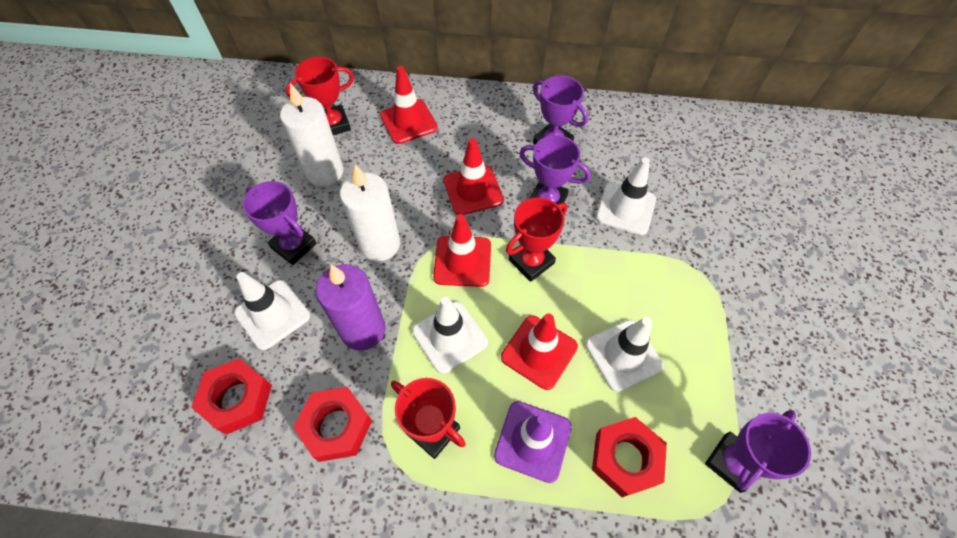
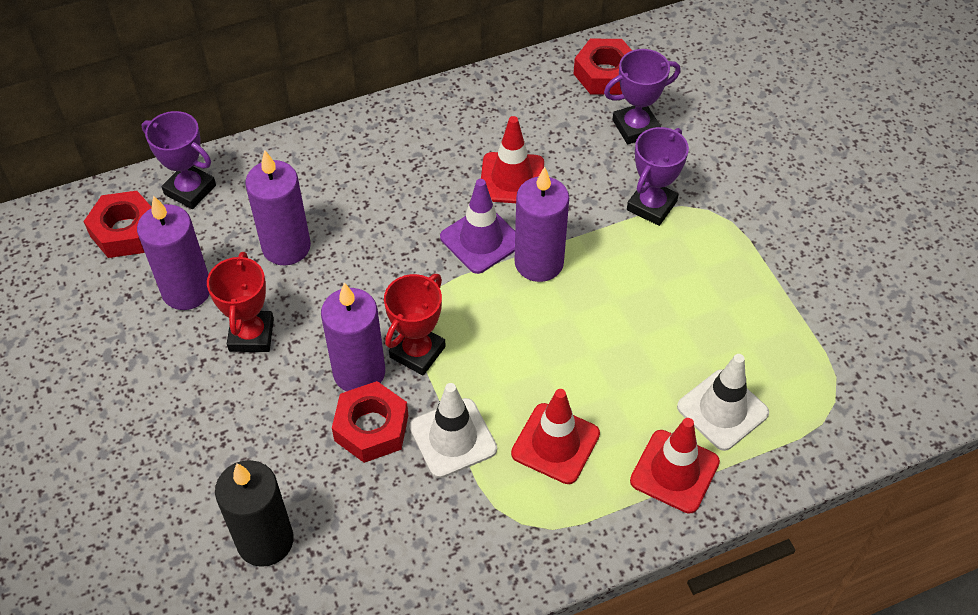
black candle: none = 0 -> [215,460,294,567] = 1
purple candle: [316,264,386,351] = 1 -> [137,196,210,310] [245,150,311,265] [321,282,385,391] [514,167,569,282] = 4
purple trophy: [243,181,317,265] [519,135,591,204] [533,76,588,145] [705,410,811,493] = 4 -> [142,111,216,209] [604,49,681,144] [627,127,689,226] = 3
red traffic cone: [380,66,438,144] [433,214,491,287] [444,138,504,215] [501,313,578,390] = 4 -> [481,116,544,203] [511,389,600,484] [630,418,720,514] = 3
red trophy: [286,57,354,135] [391,378,466,459] [506,197,567,282] = 3 -> [207,252,274,352] [384,274,446,375] = 2
white candle: [280,83,344,186] [340,164,400,261] = 2 -> none = 0
white traffic cone: [234,272,310,350] [412,297,488,374] [585,317,664,392] [596,157,656,235] = 4 -> [409,383,497,478] [677,354,769,451] = 2

